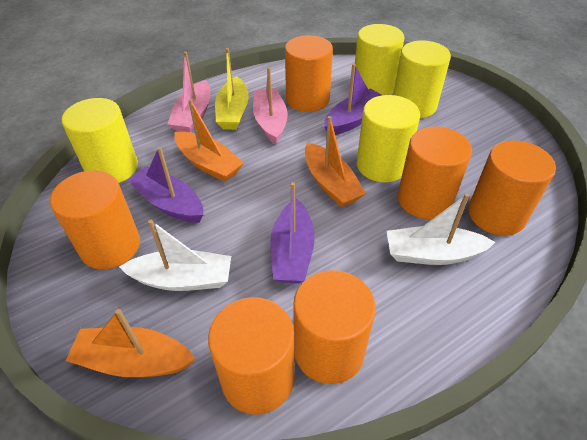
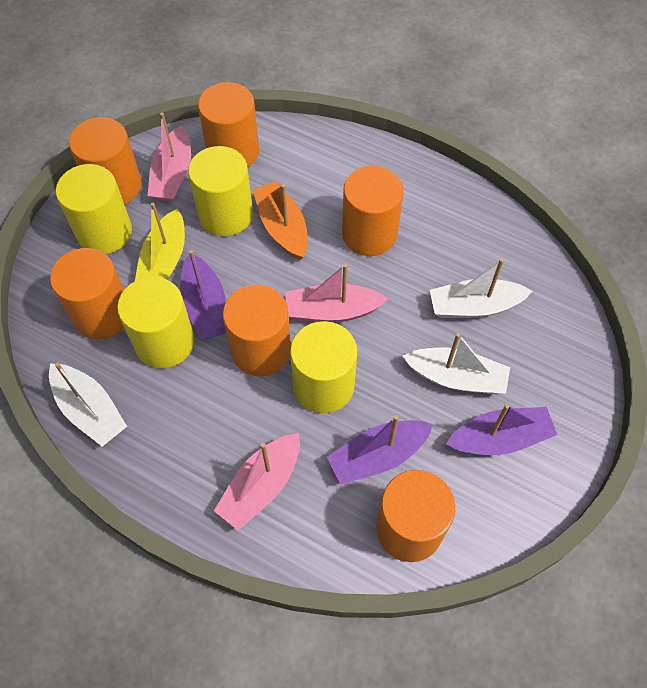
orange boat: [65,309,195,377] [174,99,244,182] [305,116,366,207] = 3 -> [253,181,308,260] = 1
pink boat: [167,51,211,133] [253,67,288,145] = 2 -> [148,112,191,202] [214,433,300,531] [285,264,388,322] = 3
white boat: [119,220,231,291] [387,193,495,265] = 2 -> [49,363,127,447] [402,333,510,394] [430,258,532,318] = 3

